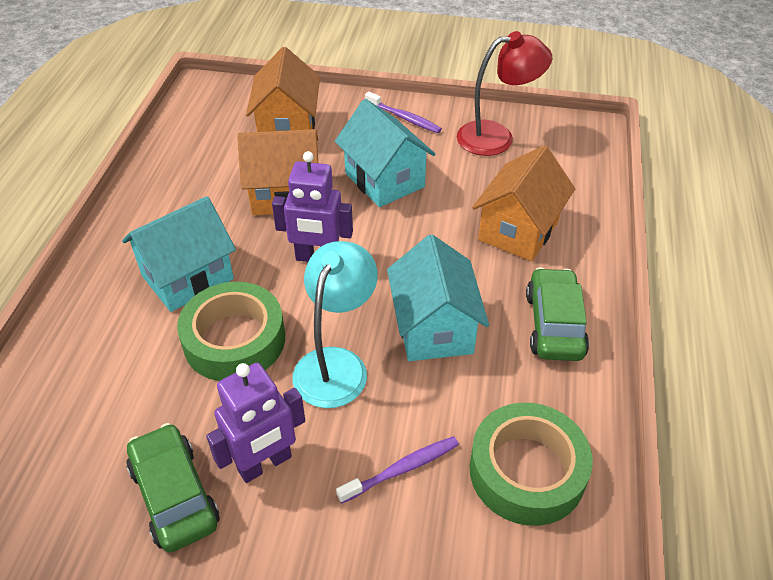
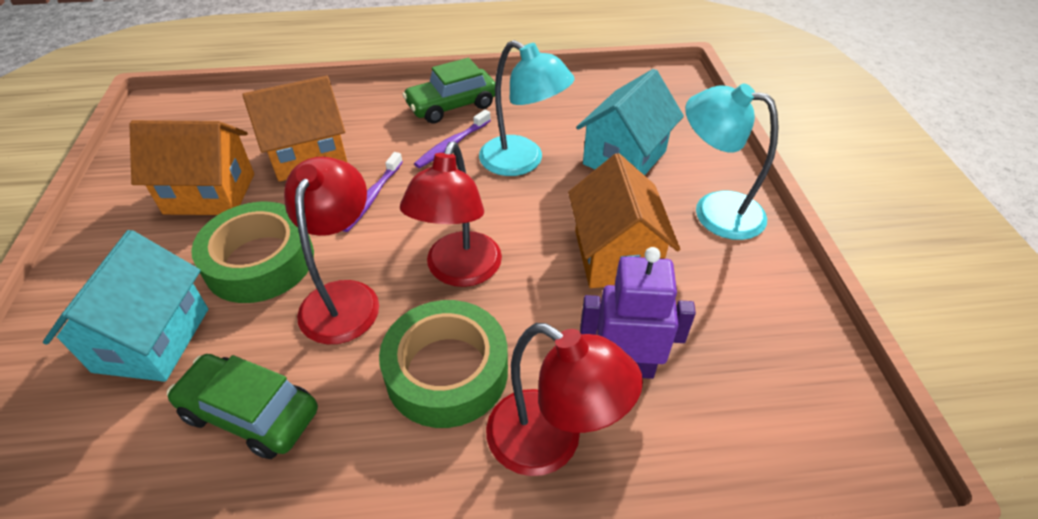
purple robot: [206,363,305,483] [272,151,353,262] = 2 -> [580,247,696,379] = 1
red lamp: [457,31,552,156] = 1 -> [284,157,379,344] [400,141,502,287] [486,323,643,476] = 3
turquoise house: [122,196,236,312] [335,99,435,207] [387,234,489,361] = 3 -> [43,230,208,382] [576,69,684,176] = 2
turquoise lamp: [292,241,378,408] = 1 -> [479,40,574,176] [685,84,779,240] = 2

